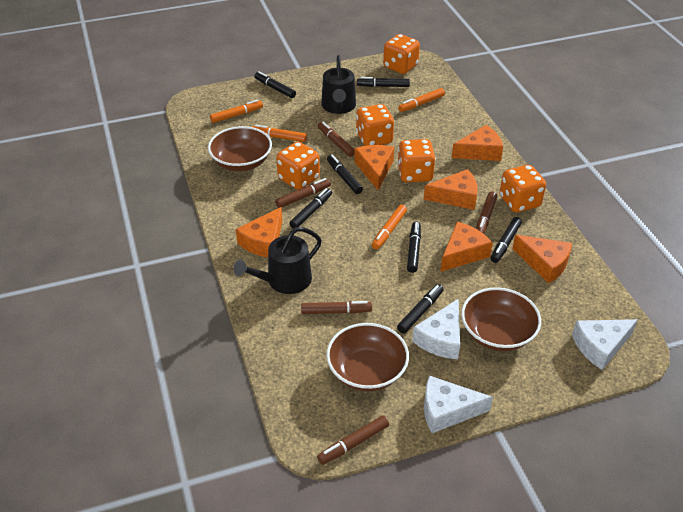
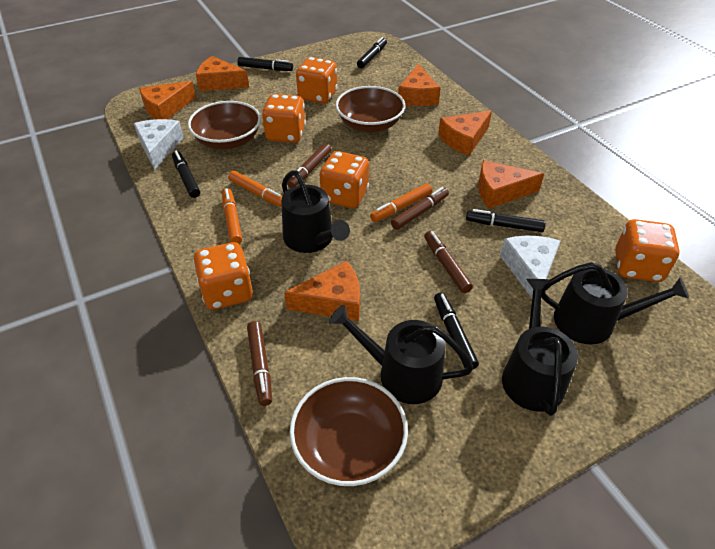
black marker: [254,71,296,98] [289,188,332,229] [327,155,363,194] [357,77,410,87] [397,284,444,334] [407,221,421,273] [491,217,522,263] = 7 -> [172,151,200,198] [237,57,293,71] [357,37,387,68] [434,293,479,369] [466,209,546,232] = 5
black watering can: [234,227,322,294] [321,55,356,114] = 2 -> [281,170,350,253] [329,305,473,404] [502,279,578,416] [541,262,689,345] = 4
brown marker: [275,178,331,208] [301,301,372,314] [317,415,389,465] [318,122,355,157] [476,191,497,234] = 5 -> [247,321,272,406] [287,143,331,188] [391,187,449,230] [424,231,473,293] = 4
orange marker: [210,100,263,123] [252,124,307,142] [372,205,407,249] [398,88,445,112] = 4 -> [222,188,242,244] [228,171,283,207] [370,183,432,222] = 3
white cheese: [412,298,460,360] [424,375,493,433] [572,319,638,370] = 3 -> [134,119,184,170] [500,236,560,298] = 2

